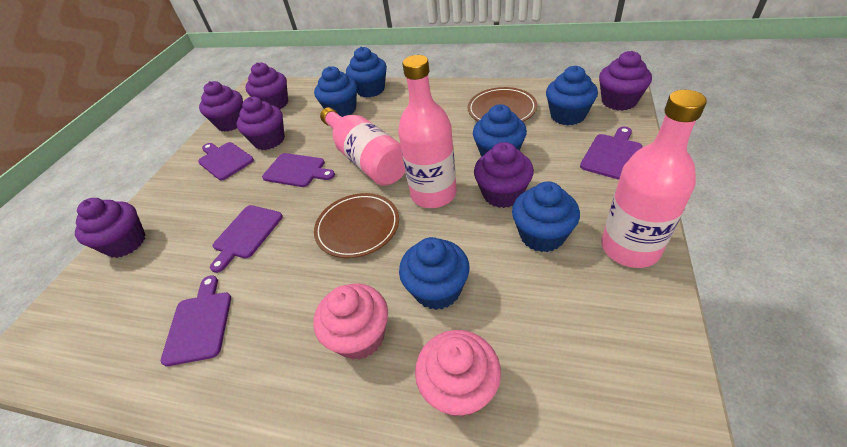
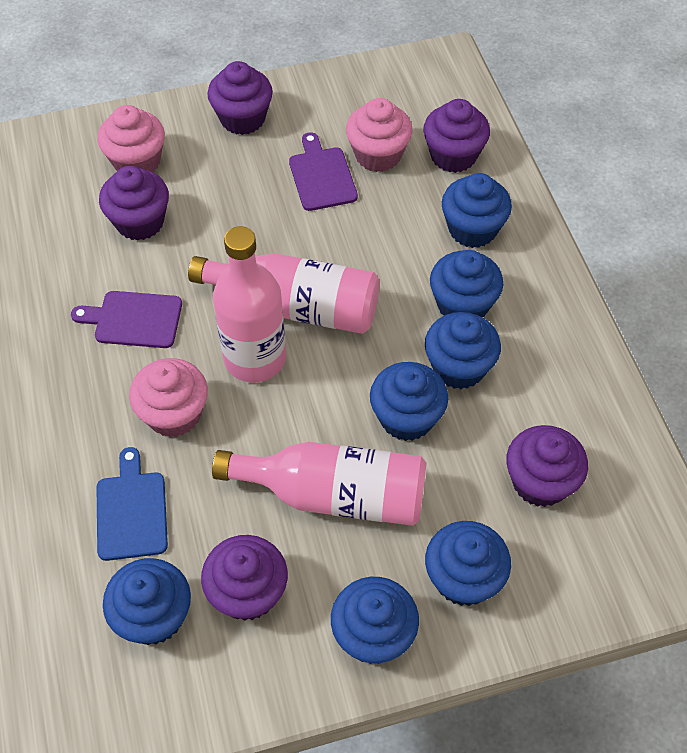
blue cupcake: [314,66,357,117] [346,47,387,98] [399,237,469,310] [473,104,527,157] [512,181,580,252] [546,66,598,125] = 6 -> [103,558,191,645] [331,577,419,664] [370,362,448,441] [425,312,501,389] [425,521,511,606] [430,250,503,317] [442,173,512,248] = 7
blue cutting board: none = 0 -> [96,447,168,561] = 1
brown plate: [314,193,399,258] [468,87,537,122] = 2 -> none = 0
pink cupcake: [313,284,388,360] [415,330,501,417] = 2 -> [97,105,165,172] [129,358,208,437] [346,98,413,172] = 3
purple cupcake: [75,198,145,258] [199,81,243,132] [237,97,285,150] [246,62,288,109] [474,142,534,208] [599,51,652,111] = 6 -> [99,166,169,241] [201,535,288,621] [207,61,273,135] [423,99,490,173] [506,425,588,507] = 5
purple cutting board: [161,275,231,366] [198,142,254,180] [210,205,283,273] [262,153,335,187] [580,127,642,180] = 5 -> [71,291,182,348] [289,132,358,211] = 2

